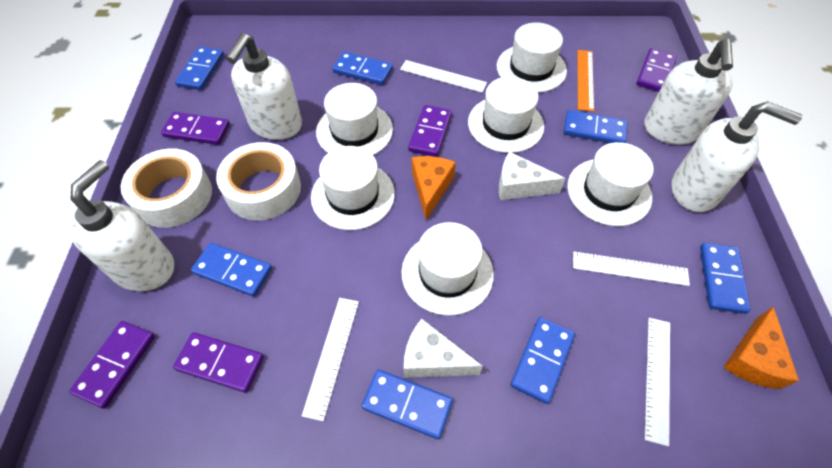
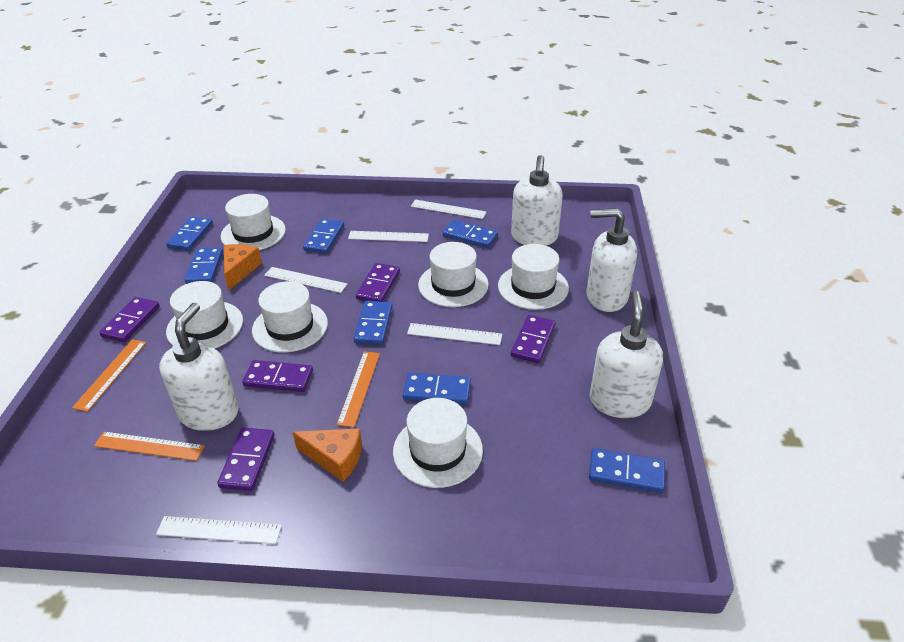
orange ruler: [577,50,594,112] = 1 -> [72,339,147,412] [94,432,205,461] [337,351,380,427] = 3
white cheese: [404,319,483,378] [499,152,566,200] = 2 -> none = 0
white ruler: [302,298,359,421] [400,60,487,93] [573,252,690,286] [645,318,670,446] = 4 -> [156,516,282,544] [264,267,347,293] [348,231,429,242] [407,323,502,345] [411,199,486,219] = 5
white tape: [120,148,212,228] [216,142,301,220] = 2 -> none = 0

